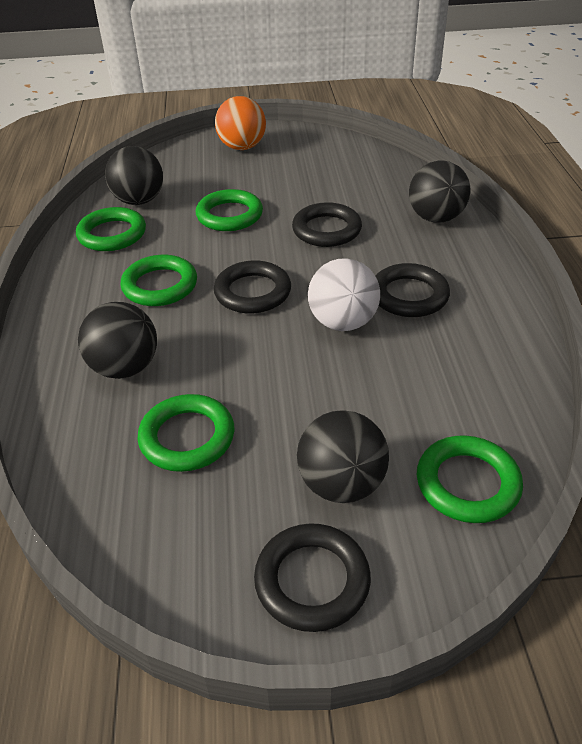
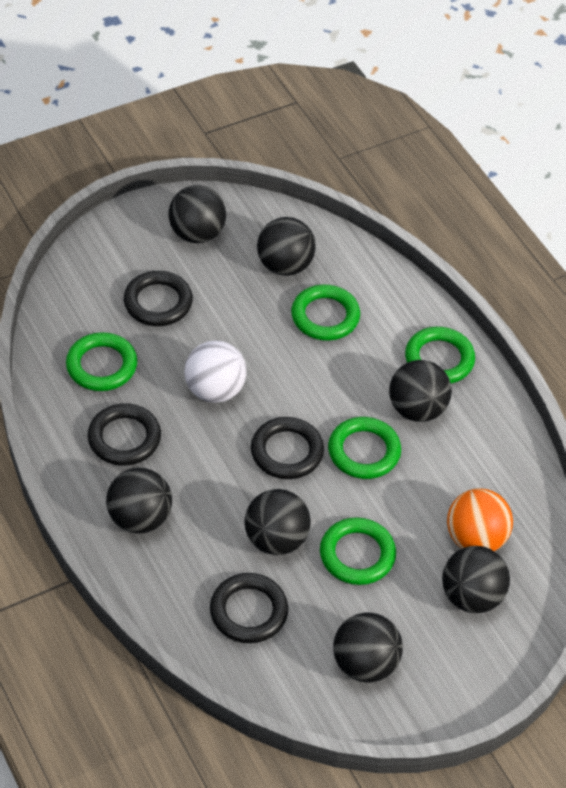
black ball: [78,302,157,379] [105,146,163,205] [297,410,389,503] [409,161,470,222] = 4 -> [106,468,172,533] [169,185,226,243] [244,489,311,555] [257,217,316,276] [333,612,403,683] [389,360,452,422] [442,546,510,613] = 7

